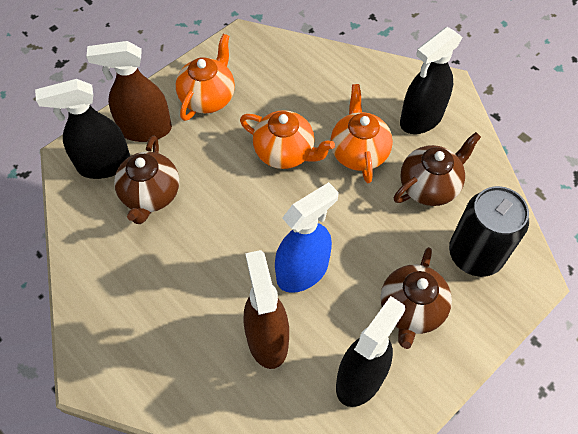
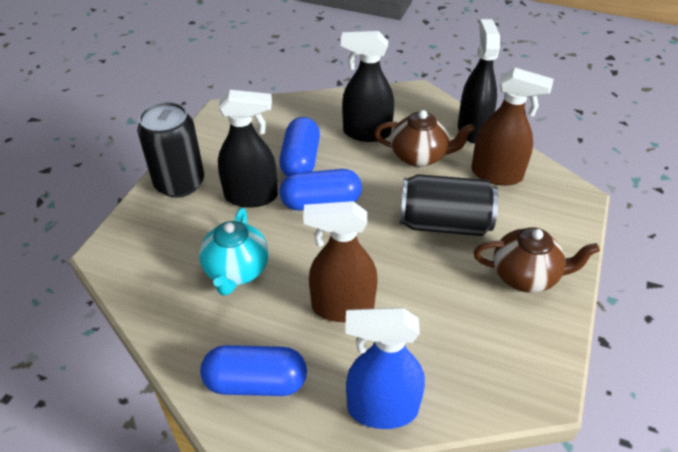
black can: [449,186,529,277] = 1 -> [137,102,204,198] [400,174,498,236] = 2
blue capsule: none = 0 -> [200,345,307,396] [279,117,320,177] [279,169,362,210] = 3
brown teapot: [114,136,179,224] [380,247,452,349] [394,132,481,206] = 3 -> [374,110,475,167] [474,227,600,293] = 2
orange teapot: [176,34,235,121] [240,110,335,169] [331,84,393,183] = 3 -> none = 0
turquoise teapot: none = 0 -> [199,208,269,296] = 1

